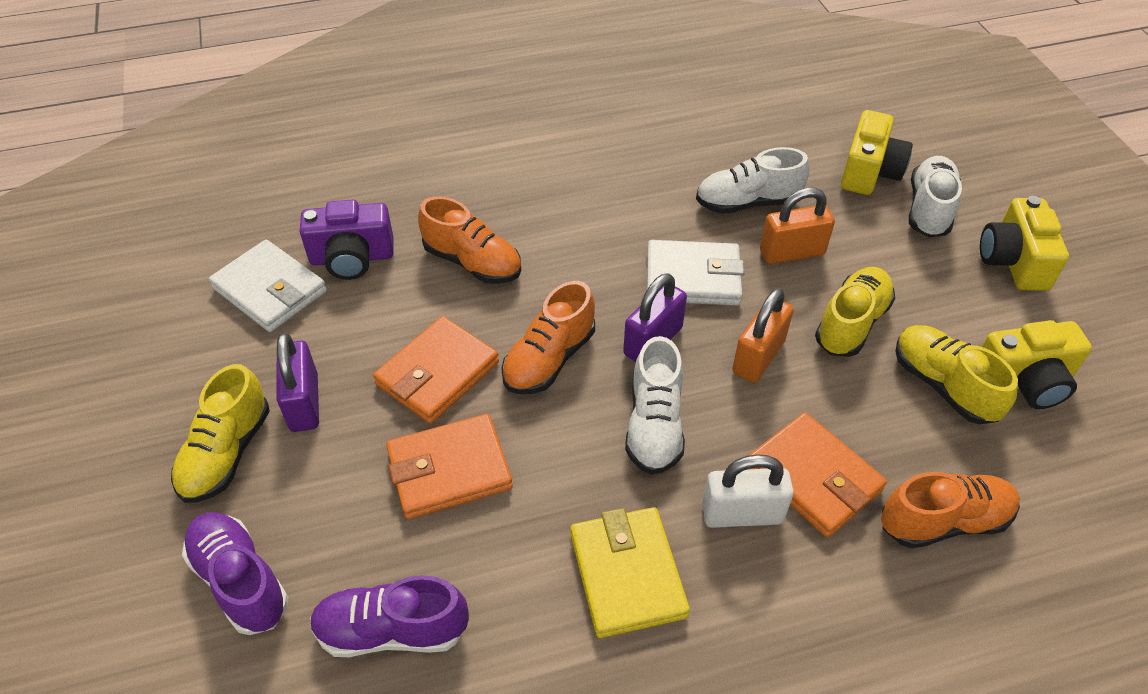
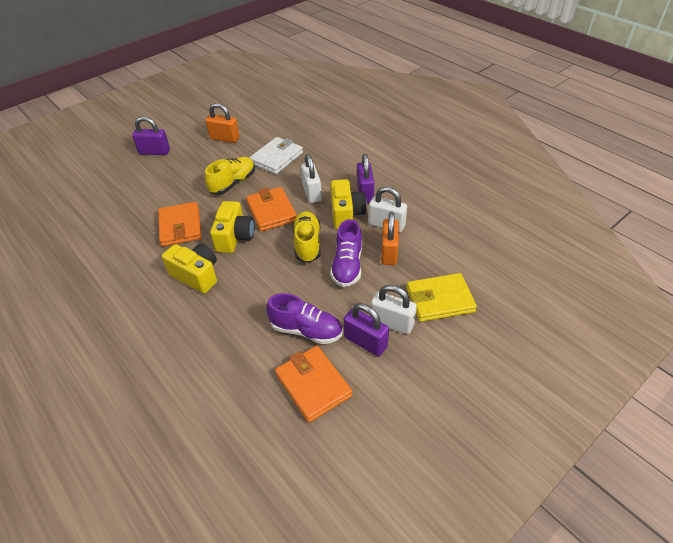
orange shoe: [418,196,521,284] [501,281,595,394] [881,472,1020,548] = 3 -> none = 0
purple camera: [300,200,394,280] = 1 -> none = 0
purple padlock: [276,333,319,432] [623,273,687,362] = 2 -> [132,116,170,155] [344,303,389,356] [357,154,374,203] = 3
white padlock: [702,454,794,528] = 1 -> [301,154,322,203] [369,187,407,232] [371,285,417,334] = 3
white shoe: [625,336,685,475] [696,147,809,214] [909,156,962,237] = 3 -> none = 0
white wallet: [209,240,327,332] [647,240,745,306] = 2 -> [249,137,303,174] = 1
yellow shoe: [171,364,270,503] [815,267,895,357] [895,325,1018,424] = 3 -> [205,157,255,195] [292,211,320,263] = 2

